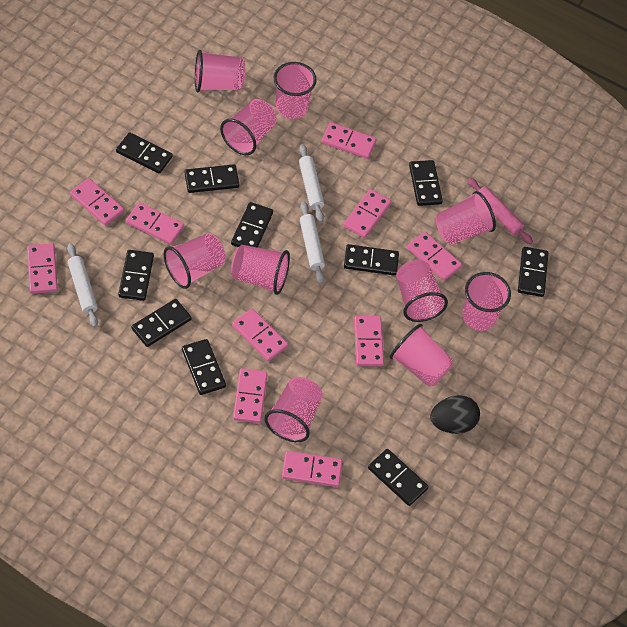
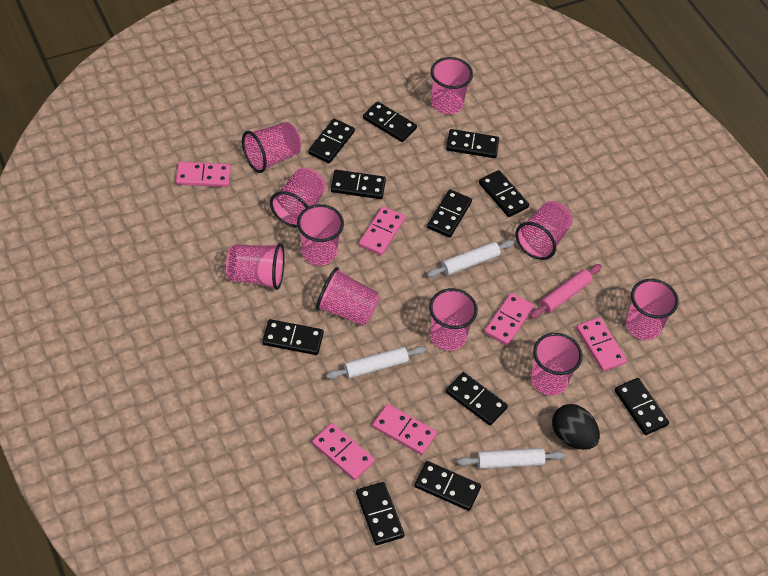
black domino: [116,133,173,174] [118,250,154,301] [131,299,191,347] [182,339,226,395] [185,164,239,193] [231,202,273,248] [344,244,399,276] [368,449,429,506] [409,160,443,206] [518,247,549,297] = 10 -> [262,319,324,355] [308,119,355,163] [331,170,386,199] [356,482,404,545] [363,102,417,142] [415,461,481,511] [427,189,472,238] [446,129,499,158] [446,372,508,426] [479,170,529,217] [615,378,669,435] = 11
pink domino: [27,243,58,294] [70,178,124,226] [126,202,184,245] [232,308,288,361] [233,368,268,423] [282,451,343,487] [321,122,377,159] [343,189,391,238] [354,316,384,366] [407,232,462,281] = 10 -> [176,162,231,187] [312,423,375,480] [358,206,405,255] [372,404,437,455] [484,293,534,345] [576,317,627,371] = 6

